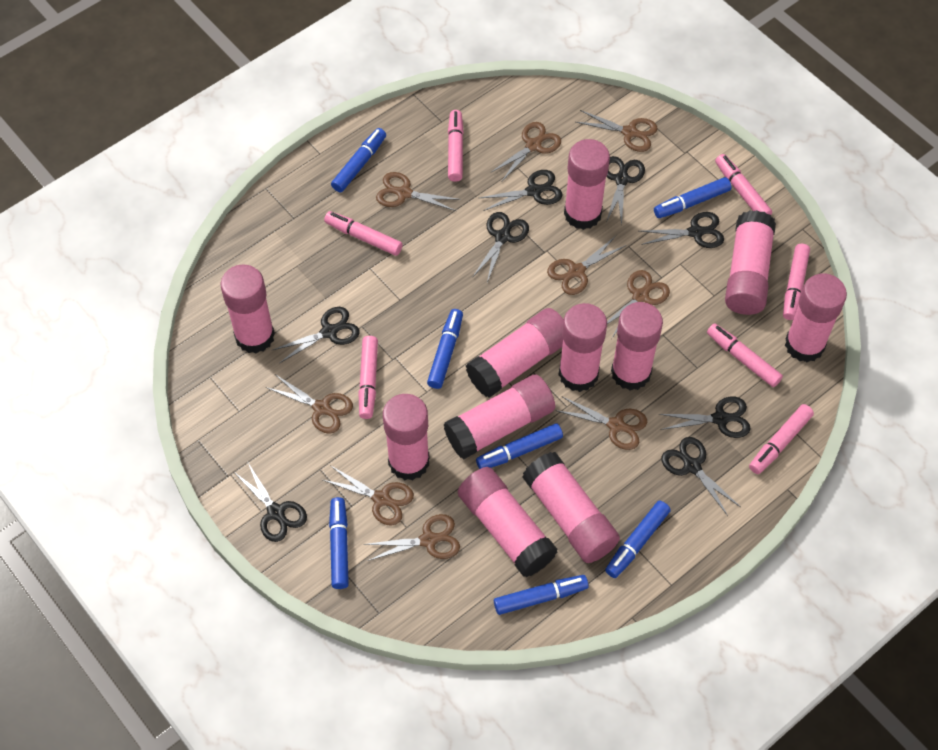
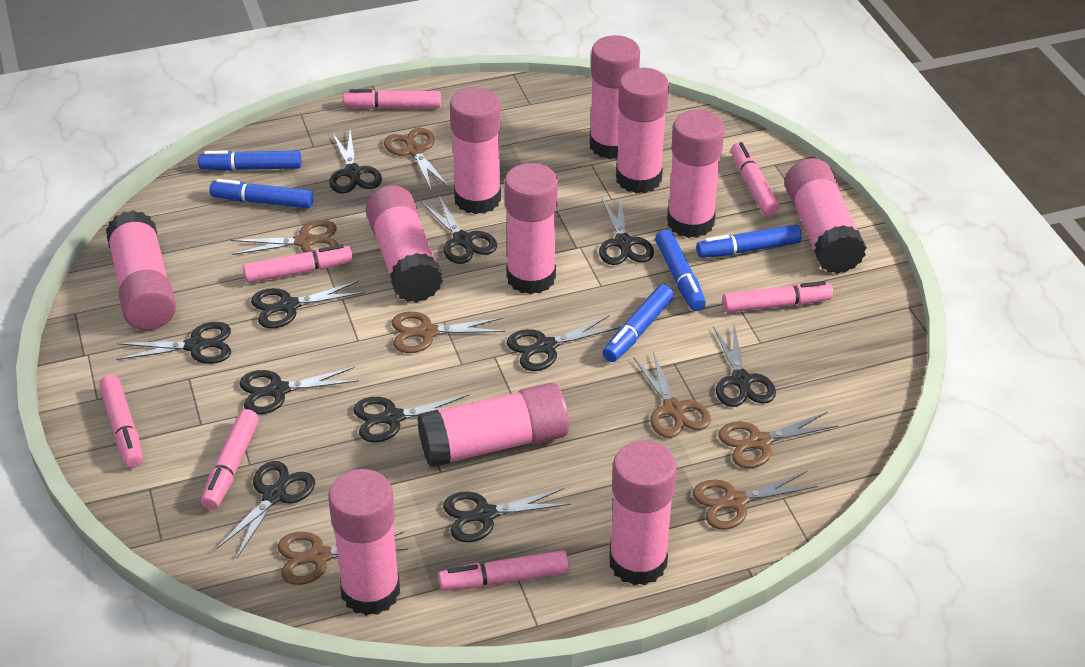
black scissors: [233,463,307,542] [273,307,360,363] [472,212,529,282] [479,170,562,211] [607,156,645,225] [639,212,724,248] [659,397,751,438] [661,437,740,516] = 8 -> [116,322,231,364] [216,461,315,558] [239,367,359,414] [251,281,365,328] [329,131,382,193] [353,394,470,442] [421,195,497,264] [443,488,571,542] [507,315,620,371] [599,194,654,265] [713,326,776,407] = 11
blue marker: [329,497,349,589] [331,128,386,192] [427,309,463,389] [476,423,563,469] [494,575,589,615] [605,501,671,578] [654,177,731,218] = 7 -> [198,150,301,171] [210,179,314,209] [602,284,674,362] [655,230,706,311] [696,224,802,258] = 5
brown scissors: [266,374,353,434] [323,465,414,526] [364,514,460,561] [376,172,461,211] [490,122,561,181] [547,236,627,295] [556,397,647,450] [576,110,657,152] [607,270,670,339] = 9 -> [231,220,339,255] [278,532,408,585] [384,128,449,190] [391,312,505,353] [633,352,711,438] [693,471,818,529] [718,412,838,468] = 7

